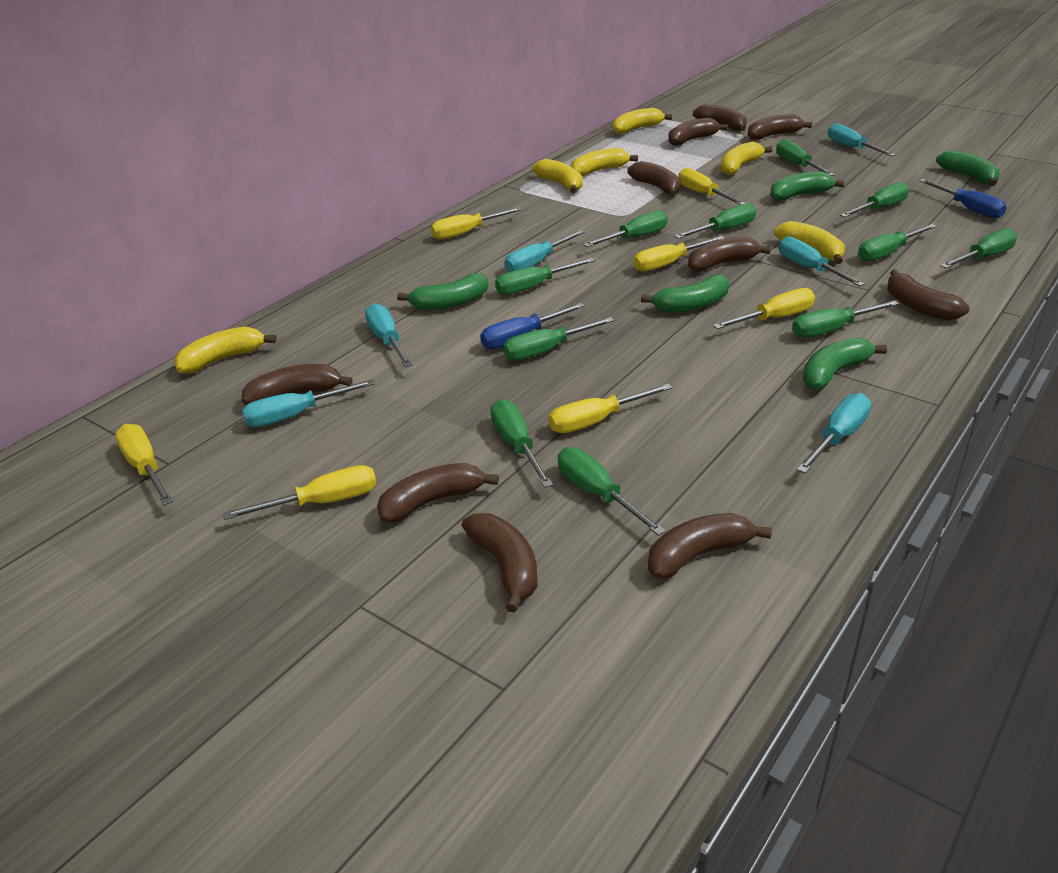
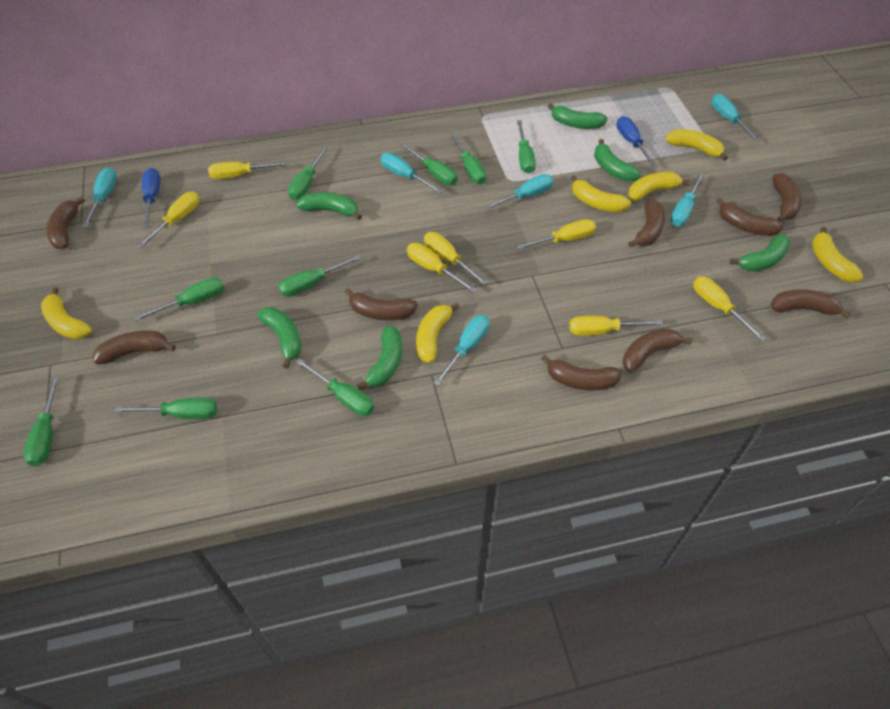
brown banana: [242,364,353,405] [377,463,499,523] [462,513,537,613] [627,161,681,196] [648,513,772,579] [668,118,728,146] [688,237,771,272] [693,104,747,131] [748,114,812,140] [887,270,970,321] = 10 -> [47,197,85,249] [93,331,176,364] [345,288,418,320] [541,355,622,390] [623,329,692,372] [628,199,665,247] [716,198,784,236] [771,289,851,319] [772,173,802,222] = 9
green banana: [397,273,489,311] [641,274,729,313] [770,172,844,201] [803,337,887,390] [936,150,1000,186] = 5 -> [258,307,301,368] [296,192,362,220] [357,326,402,390] [548,103,608,129] [594,139,641,182] [730,234,791,272] = 6
green screwdriver: [490,399,553,488] [495,258,595,295] [503,317,614,361] [558,447,666,536] [583,210,668,247] [674,203,756,239] [776,139,835,176] [792,300,899,338] [840,182,909,217] [858,224,937,262] [940,228,1017,268] = 11 -> [24,376,59,466] [114,397,217,419] [134,277,224,321] [278,255,361,297] [288,146,328,200] [296,359,374,416] [400,143,458,185] [449,133,487,184] [517,120,536,173] = 9

